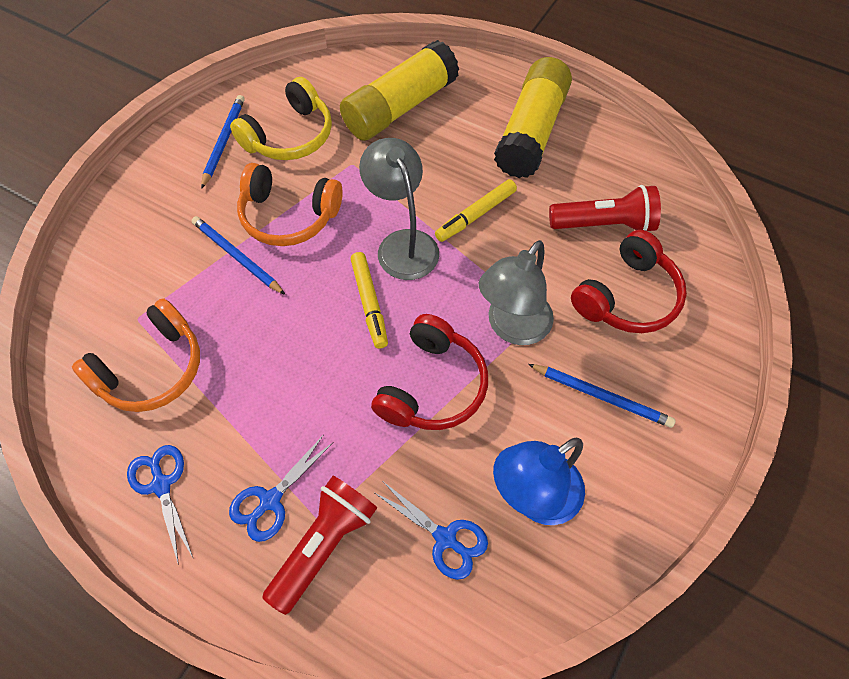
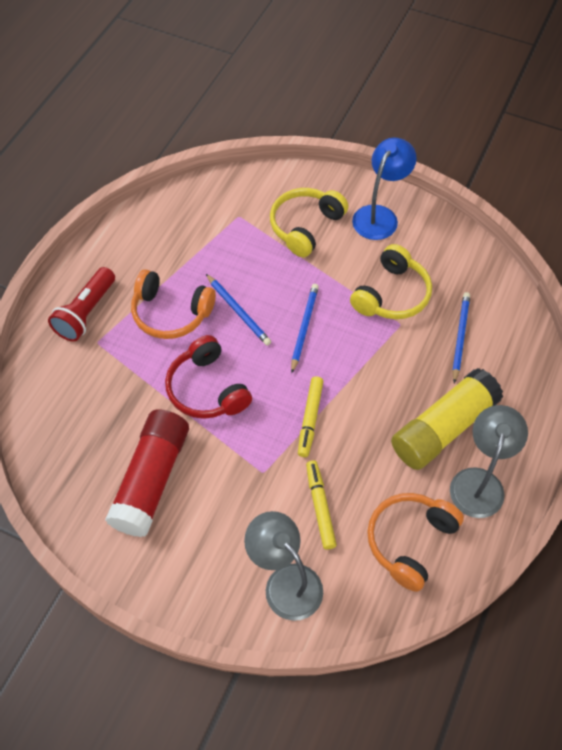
blue scissors: [127,445,194,565] [229,434,334,542] [375,482,488,580] = 3 -> none = 0
red flashlight: [262,476,377,615] [549,185,661,231] = 2 -> [48,267,115,342] = 1
red glue stick: none = 0 -> [105,409,189,537] = 1
red headphones: [371,314,488,430] [571,230,687,333] = 2 -> [165,335,252,419] = 1
yellow glue stick: [340,40,459,141] [494,57,572,178] = 2 -> [391,368,503,470] = 1
yellow headphones: [230,77,332,160] = 1 -> [270,188,348,257] [350,244,432,319] = 2

